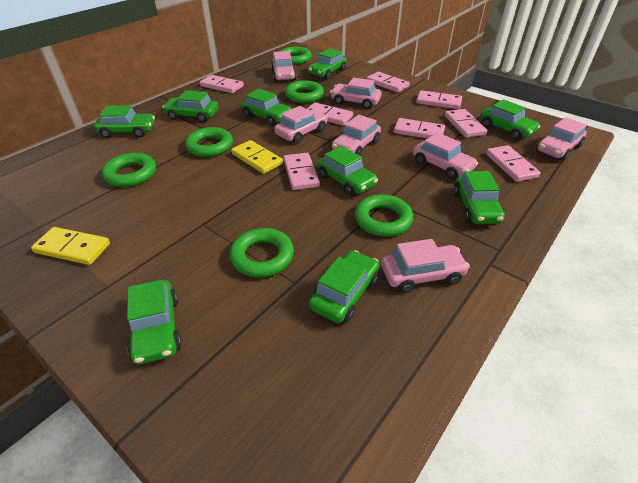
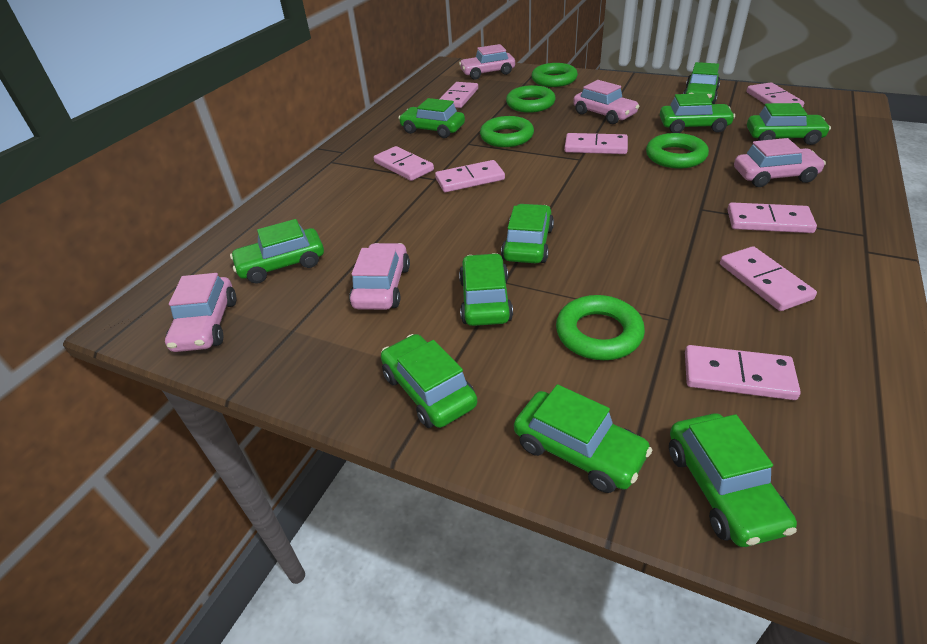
green car: [94,105,155,138] [127,279,182,365] [162,90,218,122] [241,89,291,126] [309,48,347,79] [309,250,380,323] [317,146,378,196] [454,171,505,224] [480,99,540,140] = 9 -> [230,219,324,284] [381,334,477,428] [399,98,465,138] [459,253,513,326] [501,204,554,263] [514,384,652,493] [660,93,735,133] [669,414,797,547] [683,62,720,104] [747,103,831,145] = 10
green ring: [102,153,156,187] [185,127,233,157] [230,228,294,277] [281,47,312,65] [285,80,324,103] [355,194,413,237] = 6 -> [480,116,534,147] [506,85,556,113] [532,63,578,87] [556,295,645,360] [646,133,709,169] = 5
pink car: [271,51,296,82] [275,106,328,144] [330,77,382,109] [332,115,381,156] [381,239,470,293] [413,133,478,179] [536,117,587,161] = 7 -> [165,273,236,352] [349,243,410,310] [459,44,515,80] [573,80,640,124] [734,138,826,187] = 5
yellow domino: [31,227,110,265] [231,140,283,174] = 2 -> none = 0

